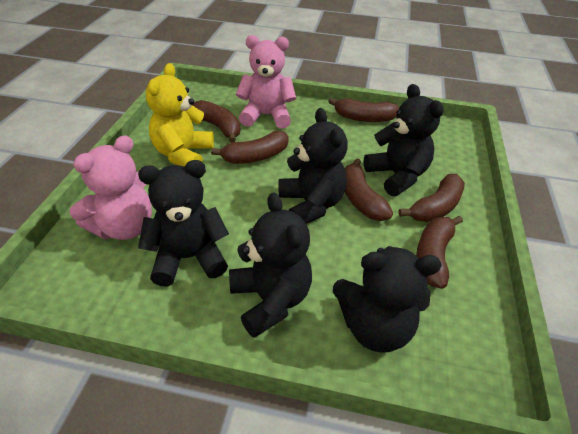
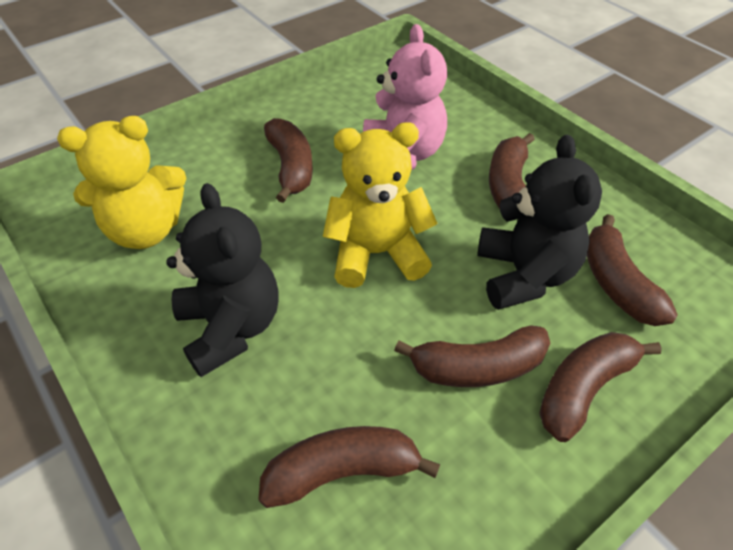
black teddy bear: [138,160,229,287] [229,192,312,338] [279,108,348,224] [333,246,442,353] [364,84,444,196] = 5 -> [166,183,279,377] [477,135,602,310] = 2
pink teddy bear: [70,135,152,240] [236,35,296,129] = 2 -> [363,24,447,170] = 1
yellow teddy bear: [146,63,214,167] = 1 -> [57,116,186,249] [323,122,438,288] = 2

